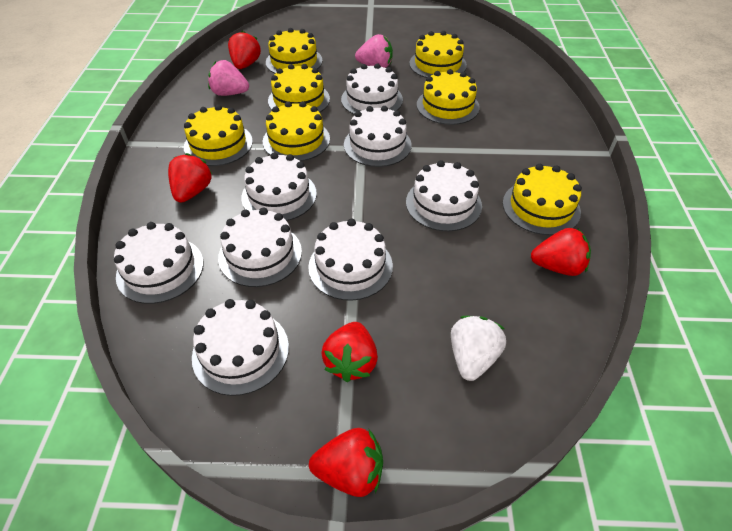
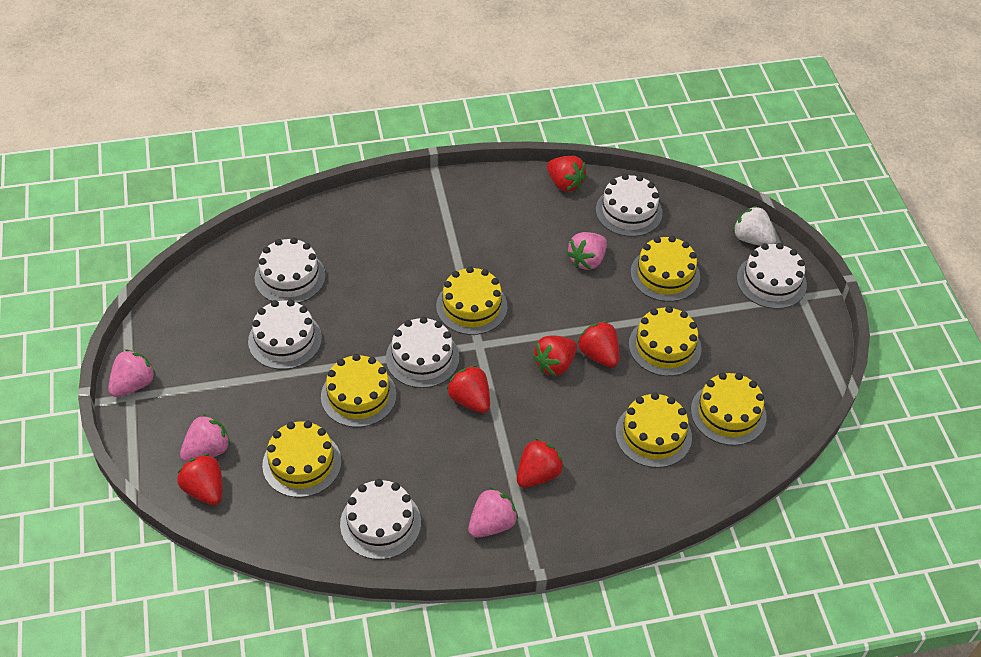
pink strawberry: [208,60,249,96] [355,34,393,68] = 2 -> [108,349,156,397] [180,414,230,462] [468,487,518,538] [567,232,607,270] = 4
red strawberry: [168,153,212,203] [228,31,261,69] [309,428,383,497] [321,322,378,382] [531,228,591,276] = 5 -> [177,454,222,505] [447,365,490,413] [517,438,564,488] [532,335,577,376] [547,156,587,192] [577,321,619,368] = 6
white cake: [114,222,203,304] [192,299,289,396] [218,208,302,287] [241,153,317,221] [308,219,393,301] [341,63,403,115] [344,106,412,167] [406,160,482,232] = 8 -> [248,299,322,370] [255,238,326,303] [340,479,421,560] [386,317,459,388] [596,174,663,237] [737,243,807,309] = 6

